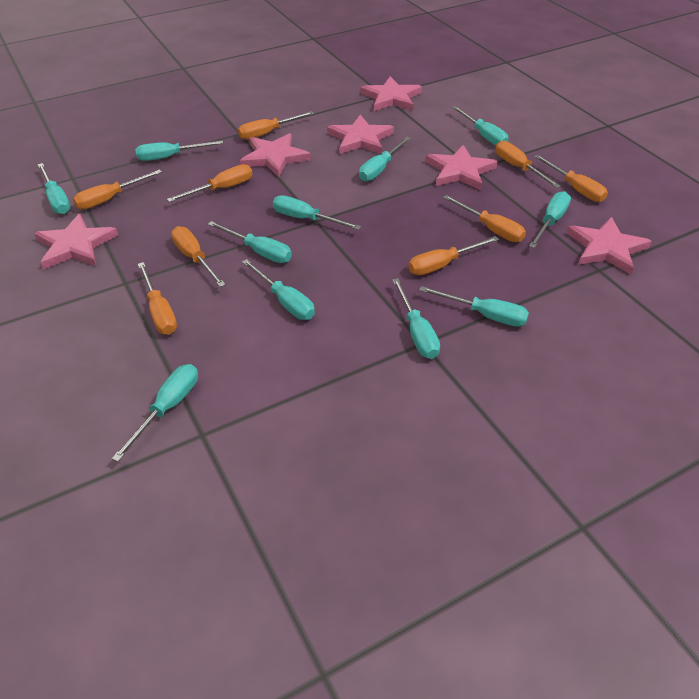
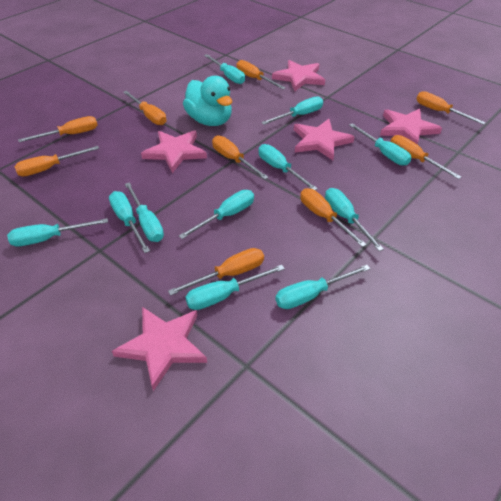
pink star: [34,214,118,270] [240,133,311,177] [327,115,394,154] [360,76,422,111] [426,145,498,190] [567,217,652,275] = 6 -> [112,307,207,391] [141,131,207,173] [272,60,325,91] [294,119,355,160] [380,108,442,144] = 5
turquoise duck: none = 0 -> [183,76,232,126] = 1

